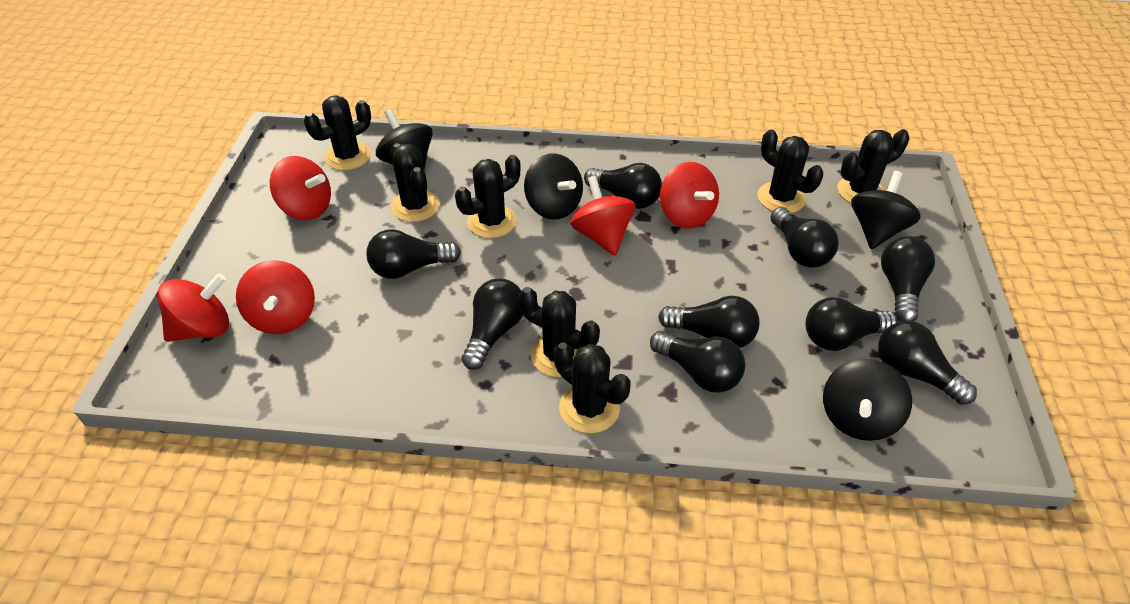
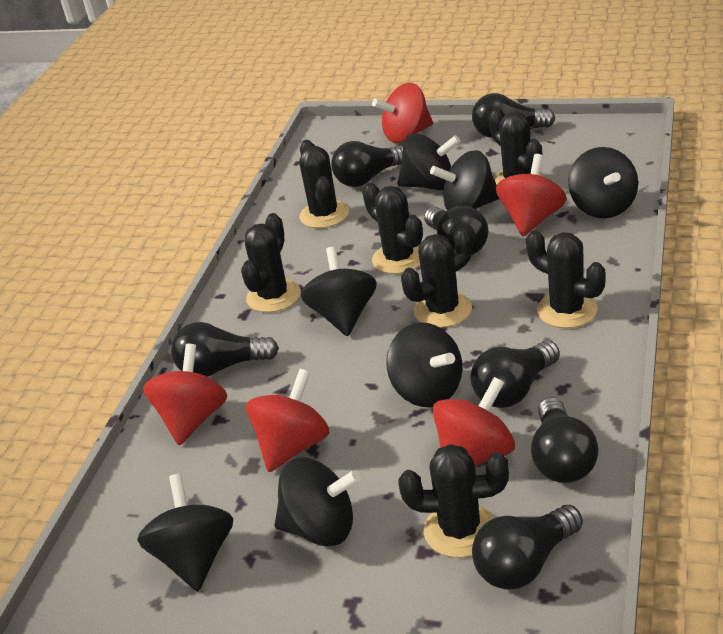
black light bulb: [366,229,461,279] [462,278,523,370] [584,163,662,209] [650,331,745,393] [658,296,760,348] [770,207,838,268] [805,297,897,351] [878,321,977,405] [881,236,935,322] = 9 -> [171,322,279,377] [331,141,403,187] [424,206,488,255] [471,340,560,408] [472,93,555,138] [472,505,583,590] [531,397,599,483] = 7
black spinning top: [376,108,433,170] [524,153,583,220] [823,359,912,441] [851,171,921,249] = 4 -> [137,474,233,591] [275,458,361,546] [301,247,377,336] [386,322,463,407] [397,133,460,190] [430,150,499,210] [568,147,638,218] = 7

